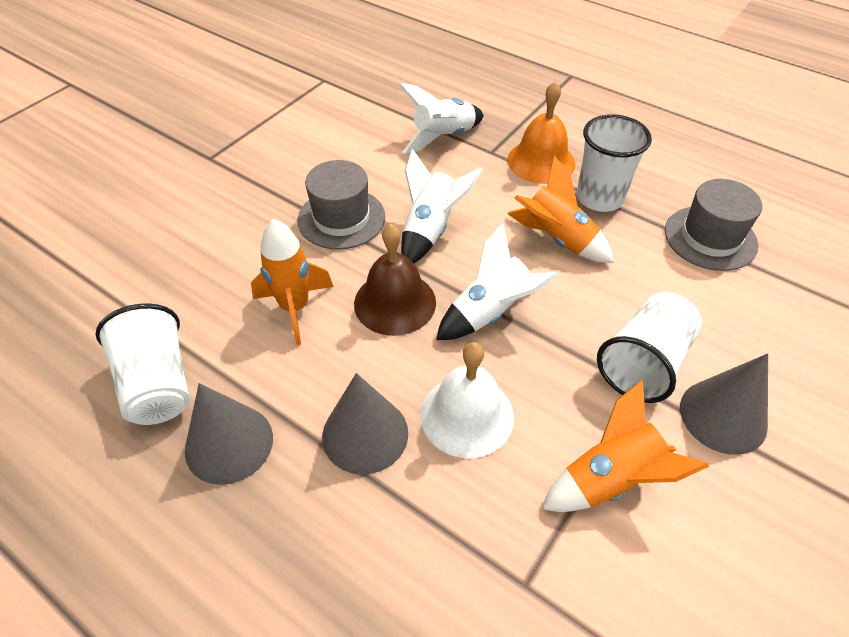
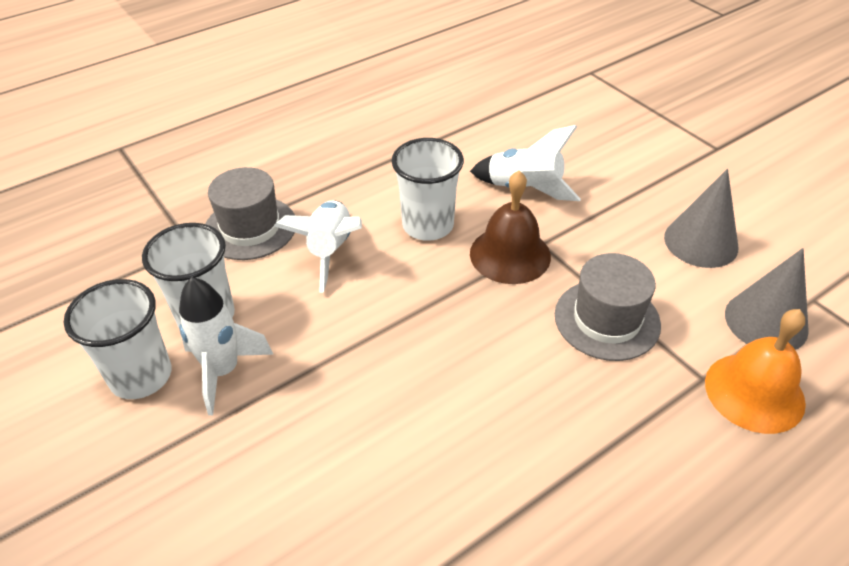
grey cone: [185,383,273,485] [322,373,408,475] [680,353,768,455] = 3 -> [664,169,738,268] [725,248,809,350] = 2
orange rocket: [251,219,334,345] [507,156,614,263] [542,380,709,512] = 3 -> none = 0
white bell: [420,342,514,458] = 1 -> none = 0

